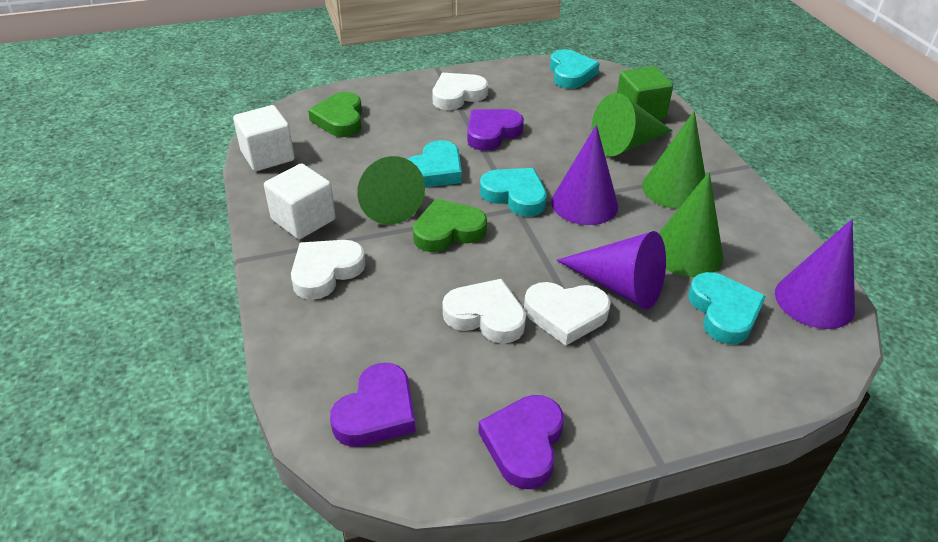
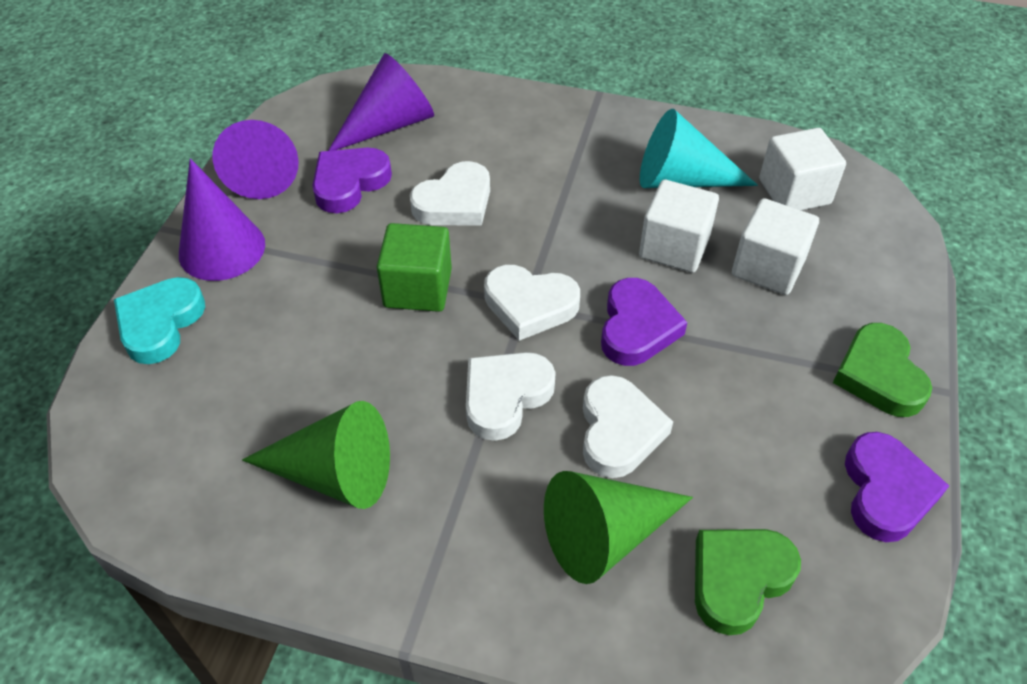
green cone: [357,156,425,225] [592,93,673,156] [642,111,705,209] [659,172,723,277] = 4 -> [242,401,390,509] [544,471,693,584] = 2
turquoise cone: none = 0 -> [640,109,758,188] = 1
turquoise heart: [408,140,462,188] [480,168,547,217] [550,49,600,89] [688,272,766,344] = 4 -> [114,277,205,364] = 1
white cube: [233,105,295,171] [264,163,336,239] = 2 -> [639,180,719,273] [732,198,819,295] [759,128,846,210] = 3

